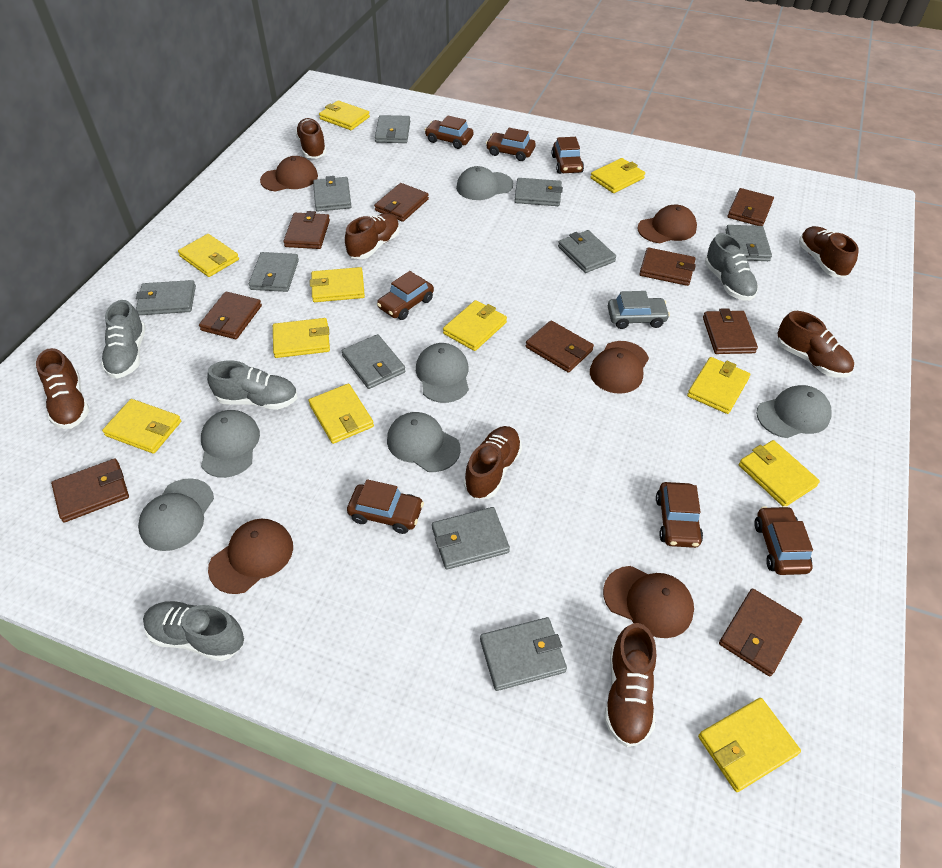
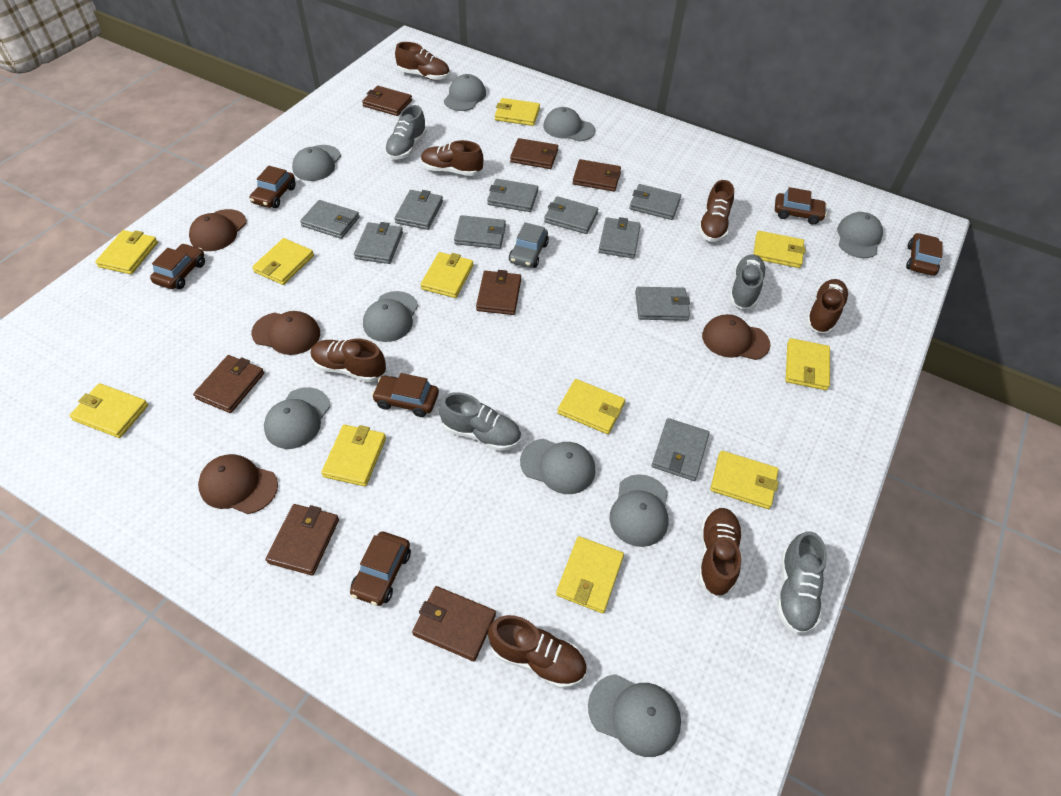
brown cap: [208,519,293,594] [260,156,318,191] [590,341,649,394] [603,566,694,638] [637,205,697,243] = 5 -> [189,209,246,251] [198,454,278,514] [251,311,320,355] [702,314,770,360] = 4
brown car: [347,479,424,534] [377,271,434,320] [425,115,473,149] [486,128,536,161] [551,137,584,174] [656,482,703,548] [754,506,813,575] = 7 -> [150,244,205,289] [250,166,295,208] [350,532,411,606] [372,373,439,417] [775,187,827,225] [906,233,943,276] = 6
brown wallet: [51,458,129,523] [199,291,262,339] [283,211,330,249] [374,183,429,222] [526,320,594,373] [639,247,696,286] [703,308,758,354] [719,589,802,676] [727,188,774,226] = 9 -> [193,355,264,413] [265,504,339,575] [362,86,412,116] [412,586,496,661] [476,270,521,315] [510,138,558,169] [573,159,621,192] = 7
grey cap: [138,478,214,551] [201,410,260,478] [387,412,461,472] [416,343,469,403] [456,166,513,200] [756,385,832,438] = 6 -> [264,387,330,449] [292,145,341,181] [363,291,418,342] [444,74,486,111] [520,439,596,494] [543,107,595,141] [588,674,681,757] [610,474,668,547] [837,212,883,258] = 9

